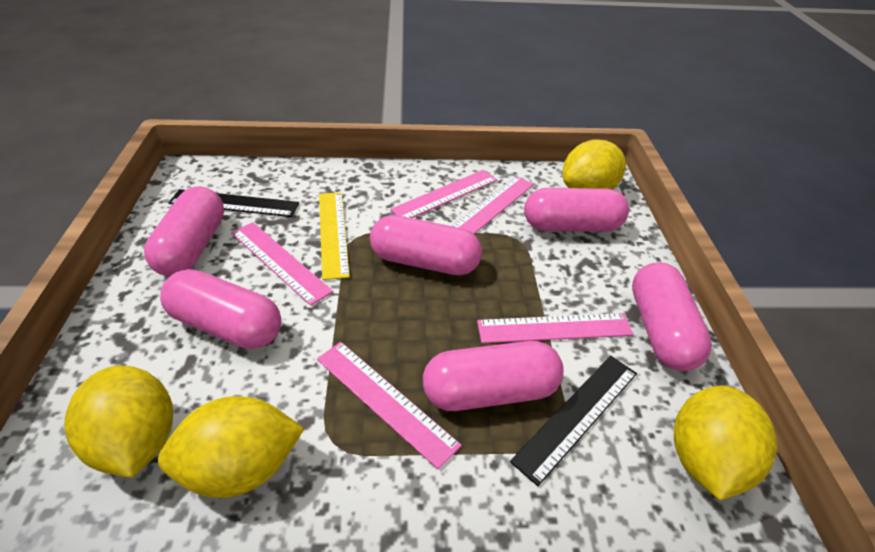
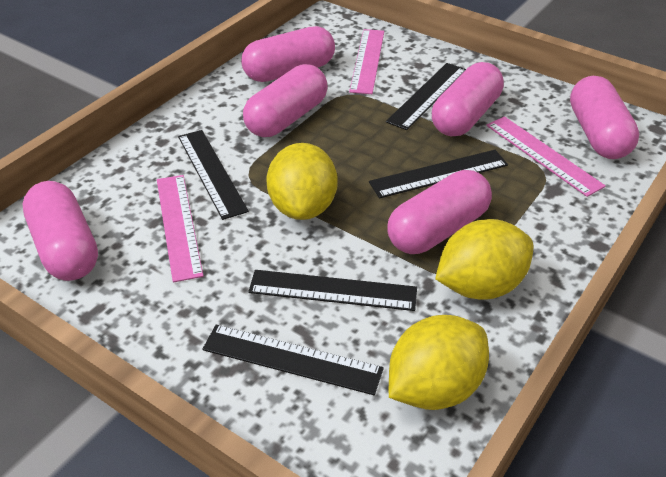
black ruler: [169,189,299,217] [510,356,637,486] = 2 -> [178,130,249,220] [203,325,384,395] [248,270,417,311] [369,150,508,198] [386,63,466,130] = 5
pink ruler: [231,222,333,306] [317,342,462,469] [390,170,497,218] [452,176,534,234] [477,313,633,343] = 5 -> [157,175,203,282] [349,29,384,94] [486,116,606,197] = 3
yellow lemon: [64,365,173,478] [158,396,304,498] [563,140,626,189] [674,385,777,500] = 4 -> [266,143,338,220] [389,315,489,410] [435,219,533,300] = 3
yellow ruler: [319,192,350,280] = 1 -> none = 0

